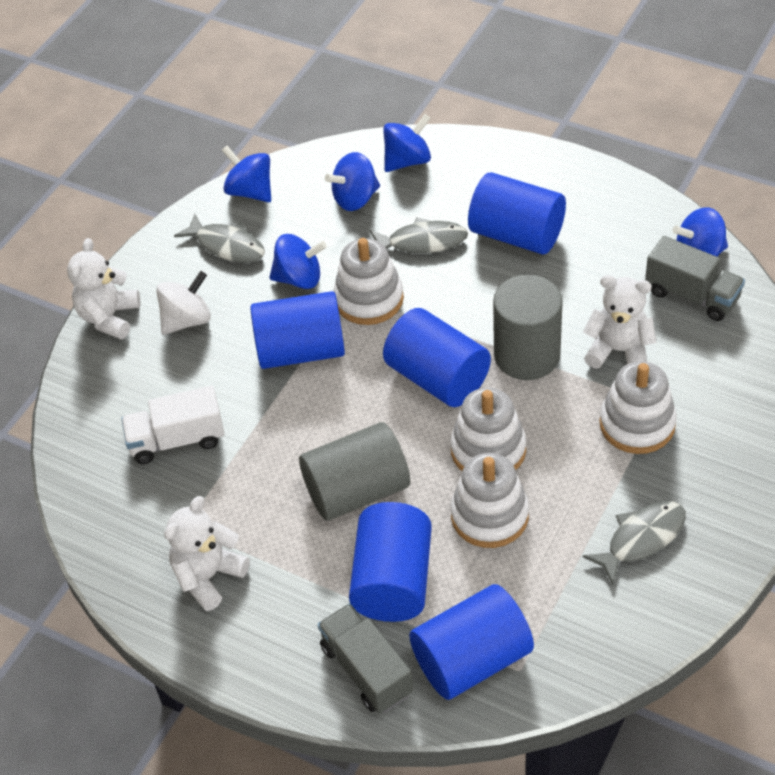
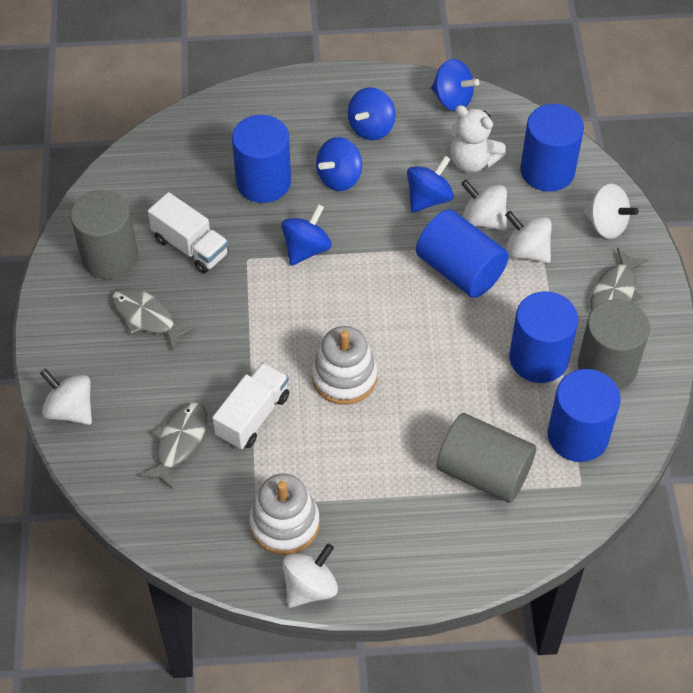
grey cylinder: [299,422,410,521] [493,275,563,380] = 2 -> [70,190,138,279] [437,413,536,503] [578,299,650,390] = 3
grey truck: [317,603,413,714] [645,236,745,321] = 2 -> none = 0
white spinning top: [156,271,211,335] = 1 -> [40,368,92,425] [282,543,338,608] [461,180,507,231] [505,211,552,263] [584,184,639,239] = 5
white stacking toy: [334,238,404,325] [450,388,526,471] [450,453,529,548] [600,361,677,454] = 4 -> [250,474,320,555] [312,326,378,405] = 2
white teddy bear: [67,238,141,339] [164,496,250,611] [583,275,657,369] = 3 -> [450,105,506,172] = 1
white truck: [121,386,225,464] = 1 -> [148,192,229,274] [212,362,289,450] = 2

